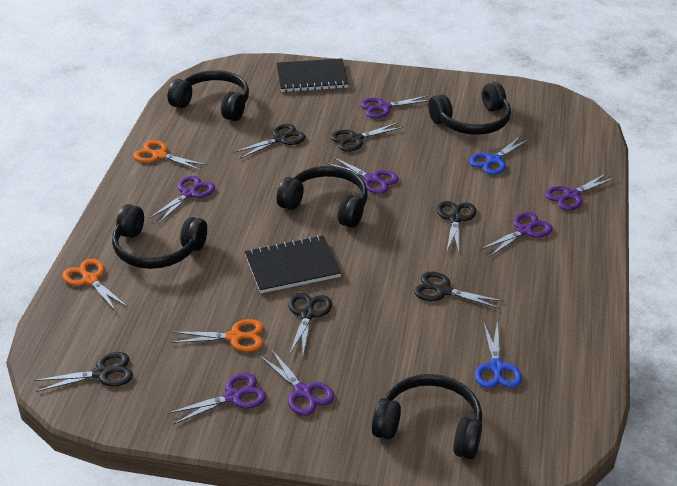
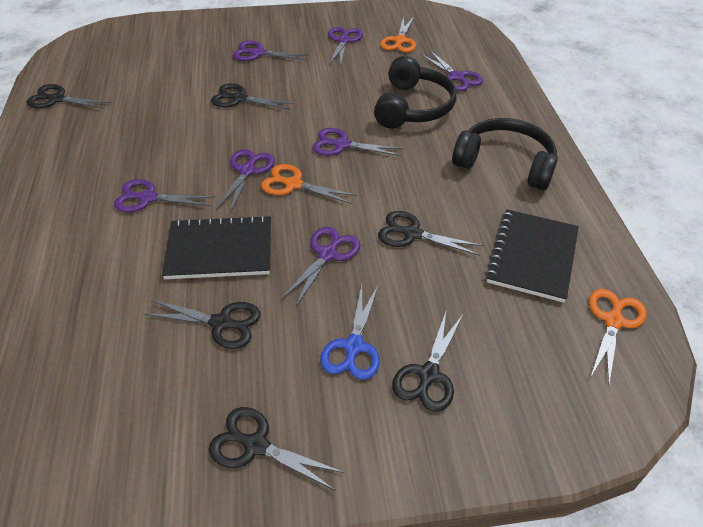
black headphones: [112,204,207,269] [168,70,249,121] [277,166,368,228] [372,374,482,459] [428,82,511,135] = 5 -> [374,56,457,128] [452,118,558,190] = 2
blue scissors: [469,135,530,175] [475,322,522,388] = 2 -> [320,285,380,380] = 1

